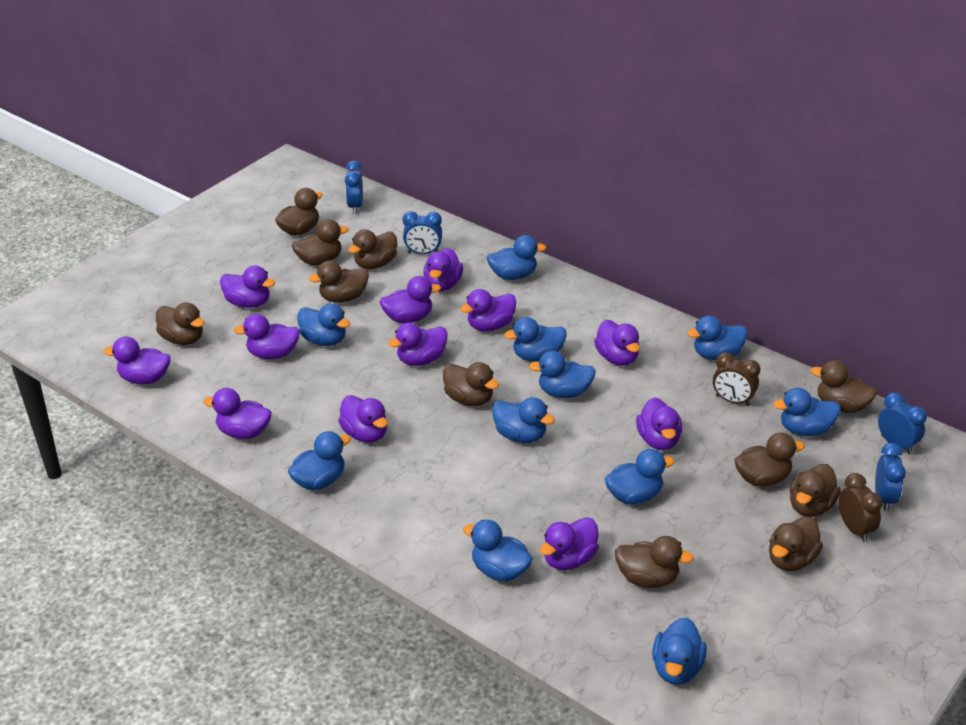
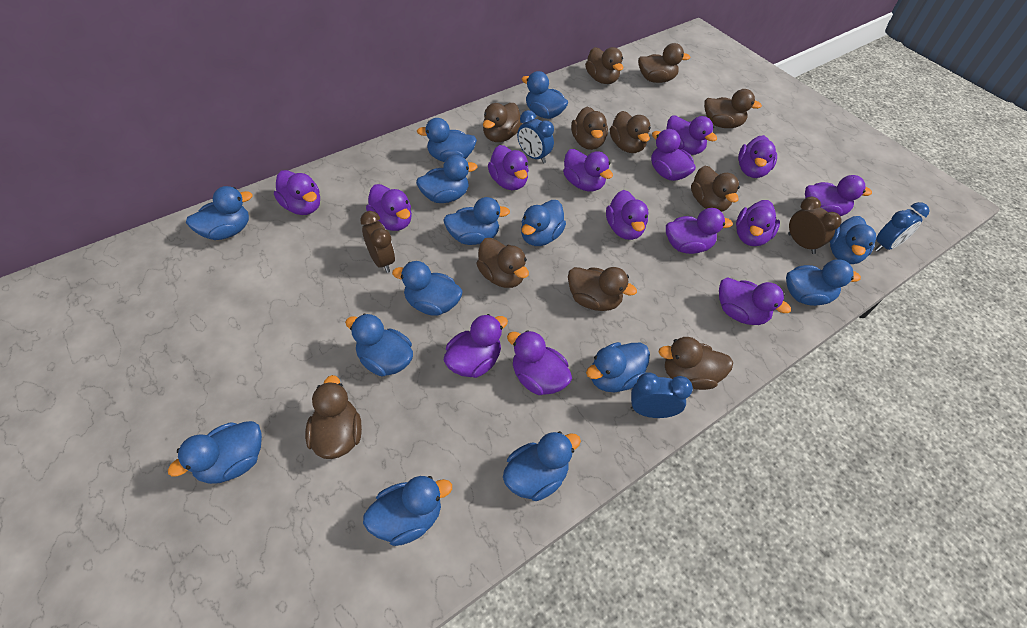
blue clock: [345,161,363,214] [402,211,442,254] [875,443,906,511] [878,392,927,454] = 4 -> [517,110,554,163] [631,373,693,418] [875,202,929,252] = 3
blue duck: [288,431,351,491] [297,303,350,346] [463,520,533,582] [487,235,546,280] [492,397,555,443] [504,317,567,362] [529,351,596,398] [605,449,675,505] [652,617,707,685] [687,315,748,360] [773,388,840,436] = 11 -> [168,421,262,484] [186,186,253,240] [345,314,413,377] [363,476,452,546] [392,261,463,316] [416,155,477,203] [417,118,477,162] [443,197,510,245] [503,431,581,501] [521,200,566,246] [522,71,568,119] [586,342,650,392] [786,259,861,306] [830,216,876,264] = 14
purple duck: [103,337,171,384] [203,388,272,439] [220,265,275,308] [234,314,300,359] [338,395,388,443] [380,276,441,323] [388,322,448,366] [423,248,463,291] [460,289,517,331] [540,517,599,570] [594,320,640,366] [636,397,682,450] = 12 -> [274,170,320,215] [366,184,412,231] [443,314,508,378] [488,145,529,190] [507,330,572,395] [563,149,613,191] [606,190,648,240] [651,129,696,181] [666,208,733,254] [667,115,717,155] [719,277,791,325] [736,200,780,246] [738,135,777,178] [805,175,872,216] = 14

